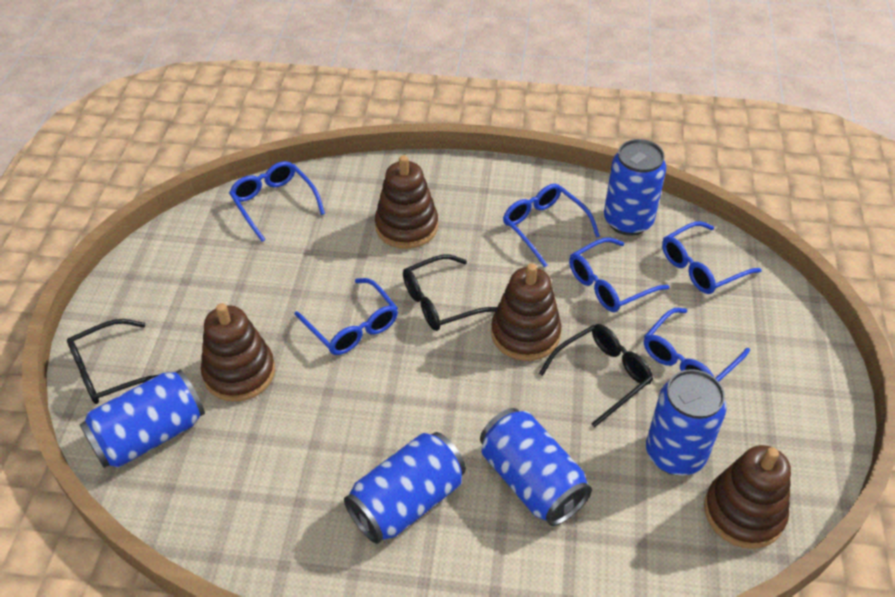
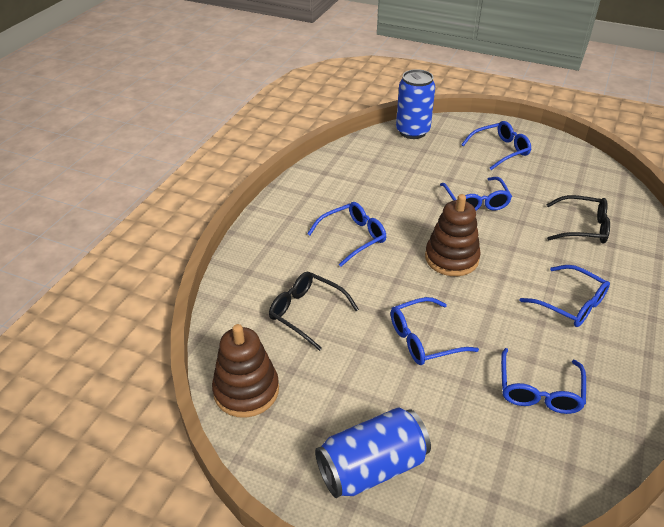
black glasses: [67,319,158,404] [403,255,497,331] [539,324,653,428] = 3 -> [269,272,359,351] [546,195,610,243] = 2
blue can: [80,370,205,468] [344,432,466,544] [480,408,592,526] [604,139,667,236] [646,369,726,476] = 5 -> [315,408,431,498] [396,69,435,139] = 2
brown stacking toy: [201,303,275,402] [375,155,438,249] [491,263,561,361] [704,445,791,549] = 4 -> [212,324,279,418] [425,194,481,276] = 2

